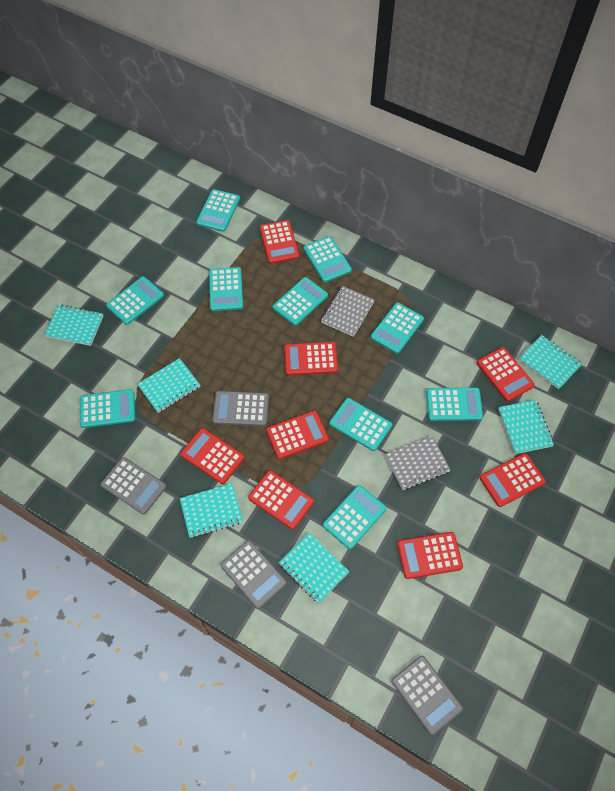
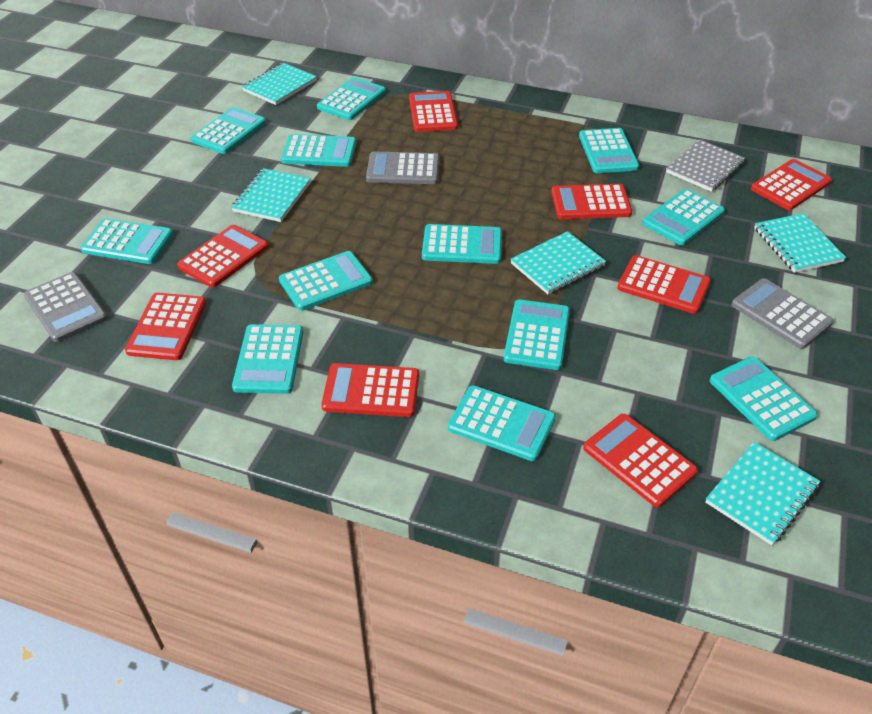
grey calculator: [101,457,166,514] [212,391,269,426] [220,540,287,609] [391,656,463,735] = 4 -> [24,272,107,342] [366,151,440,184] [732,278,834,349] = 3
grey notebook: [321,286,375,337] [385,436,451,490] = 2 -> [666,139,745,192] = 1
turquoise calculator: [80,389,135,428] [106,276,164,325] [196,189,240,232] [209,267,243,311] [272,277,328,326] [303,236,352,282] [323,485,387,549] [329,398,392,451] [371,303,424,354] [426,388,483,421] = 10 -> [80,218,173,264] [191,107,266,154] [232,324,303,394] [279,251,373,311] [281,134,356,167] [317,77,386,120] [422,224,502,264] [448,385,556,461] [504,299,570,370] [579,128,639,173] [643,189,725,245] [710,356,818,441] = 12
turquoise notebook: [44,305,104,346] [137,358,200,413] [180,483,243,538] [278,533,349,603] [498,400,554,454] [519,335,582,389] = 6 -> [231,168,311,222] [242,63,317,105] [510,231,606,294] [706,442,821,545] [754,213,846,273] = 5

